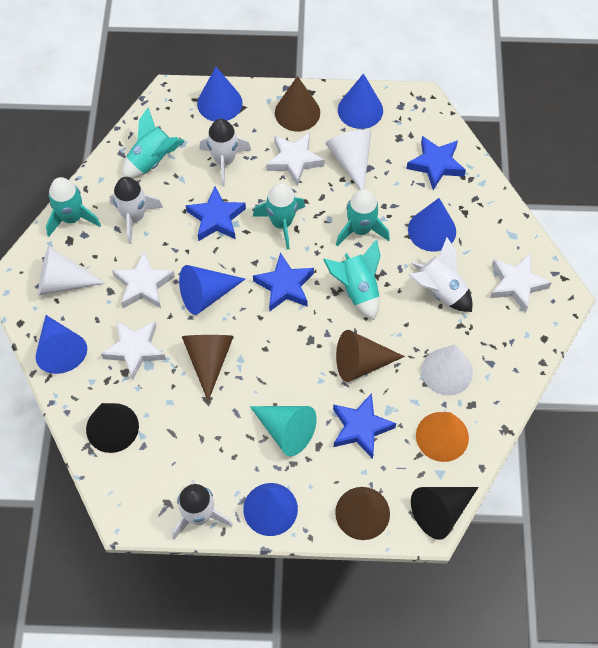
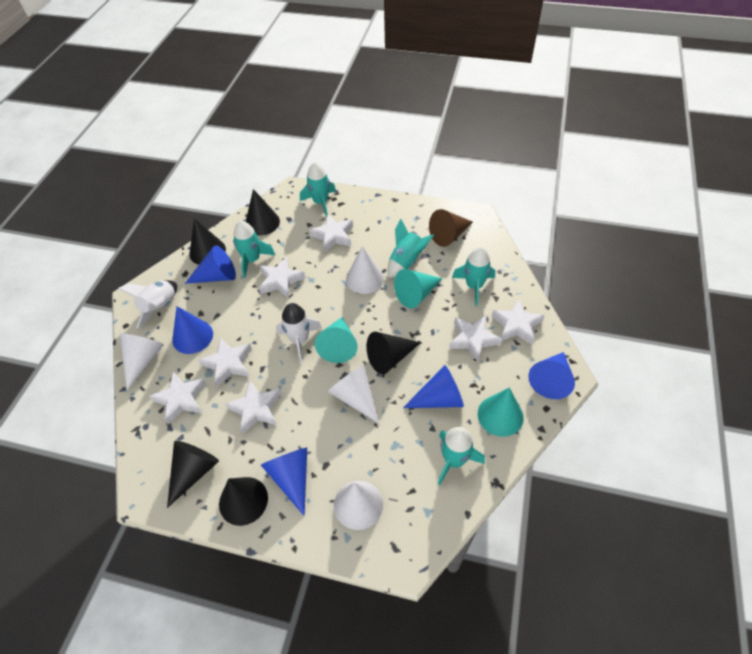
black cone: [86,403,139,453] [411,487,479,540] = 2 -> [167,441,219,508] [189,218,226,265] [219,477,268,526] [246,189,280,236] [366,332,421,374] = 5
blue cone: [36,315,87,374] [179,265,245,315] [197,67,243,121] [243,483,298,536] [338,73,383,129] [408,198,456,252] = 6 -> [172,306,213,354] [185,245,236,284] [261,448,307,516] [403,365,464,408] [528,352,575,399] = 5
blue star: [186,187,246,241] [253,253,314,311] [333,393,396,459] [406,136,466,190] = 4 -> none = 0
brown cone: [182,335,234,401] [275,76,320,131] [335,487,390,540] [336,330,405,382] = 4 -> [429,209,473,247] = 1
orange cone: [416,412,469,462] = 1 -> none = 0
turquoise cone: [250,406,317,456] = 1 -> [315,317,358,363] [394,269,443,308] [478,388,524,437] = 3
white cone: [38,246,106,295] [325,129,371,190] [421,344,473,395] = 3 -> [120,333,164,391] [328,365,380,424] [334,481,383,530] [346,246,384,294] = 4
white rocket: [109,177,163,244] [172,480,233,539] [199,119,251,186] [409,237,473,312] = 4 -> [118,280,177,329] [276,303,322,363] = 2
white star: [101,320,166,380] [112,251,175,308] [266,133,325,186] [490,254,552,313] = 4 -> [149,372,206,425] [199,337,252,387] [225,380,282,434] [259,256,305,298] [309,214,353,252] [449,315,502,362] [492,299,545,345] = 7

